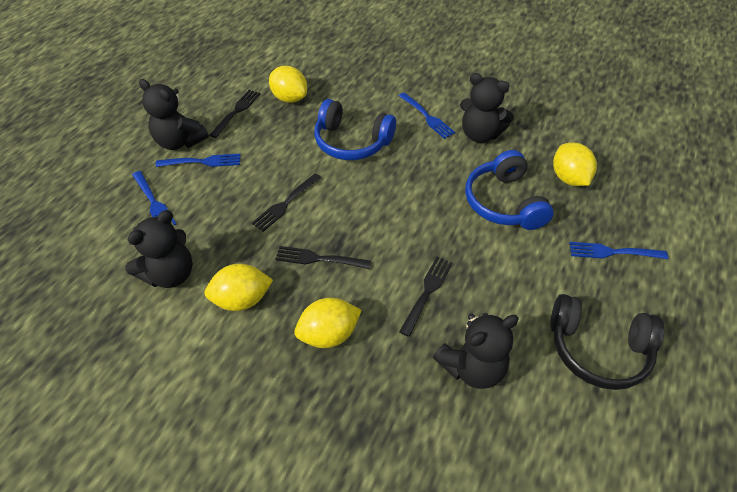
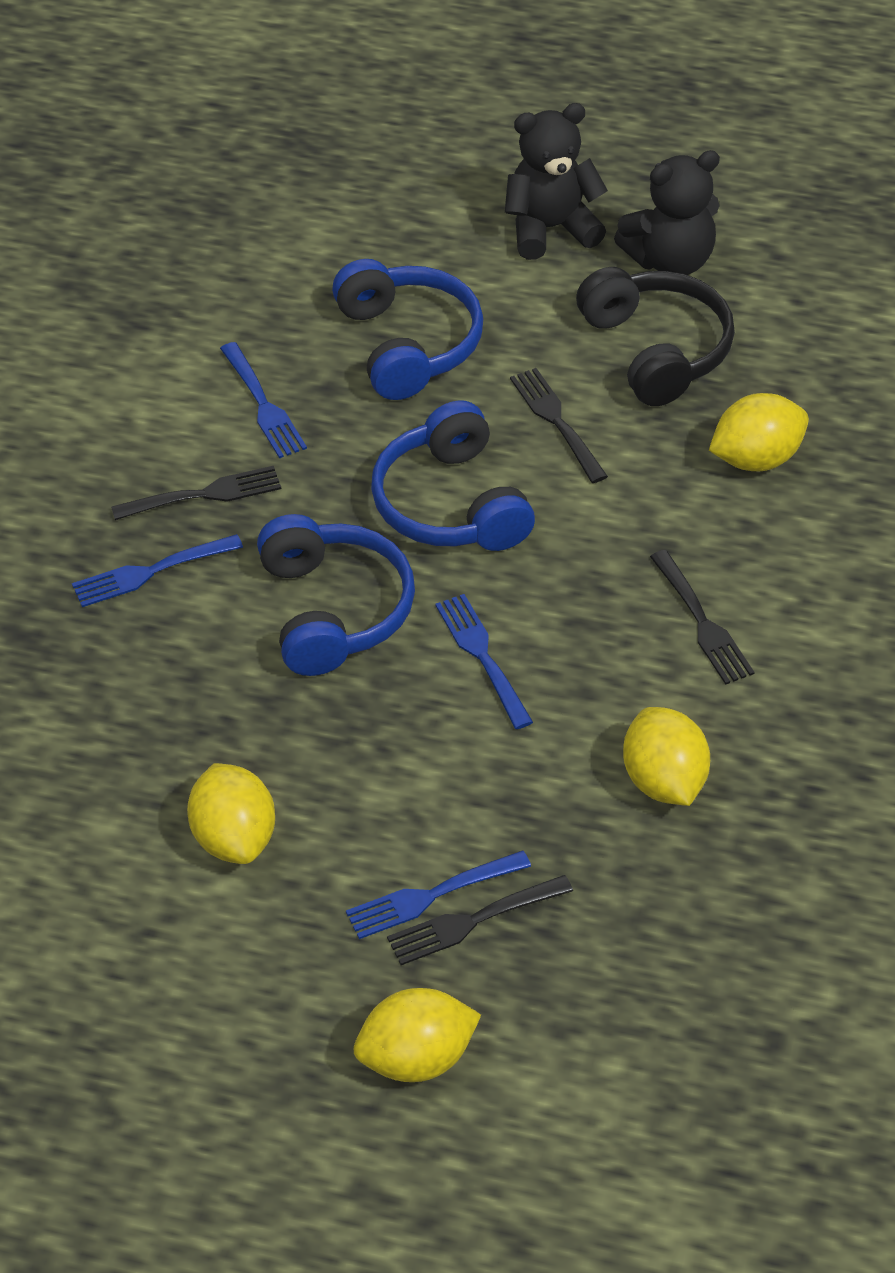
black teddy bear: [125,210,193,288] [139,79,209,150] [433,313,519,389] [460,73,514,143] = 4 -> [505,103,608,260] [614,150,720,275] = 2
blue headphones: [314,99,396,160] [465,150,554,230] = 2 -> [257,514,415,676] [332,259,483,400] [371,400,535,551] = 3

